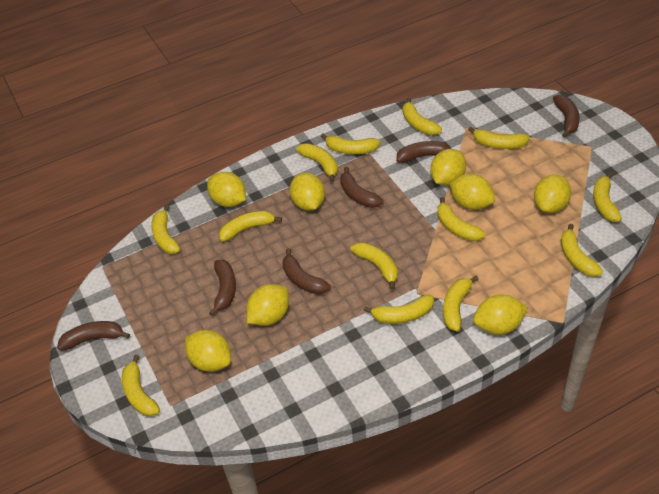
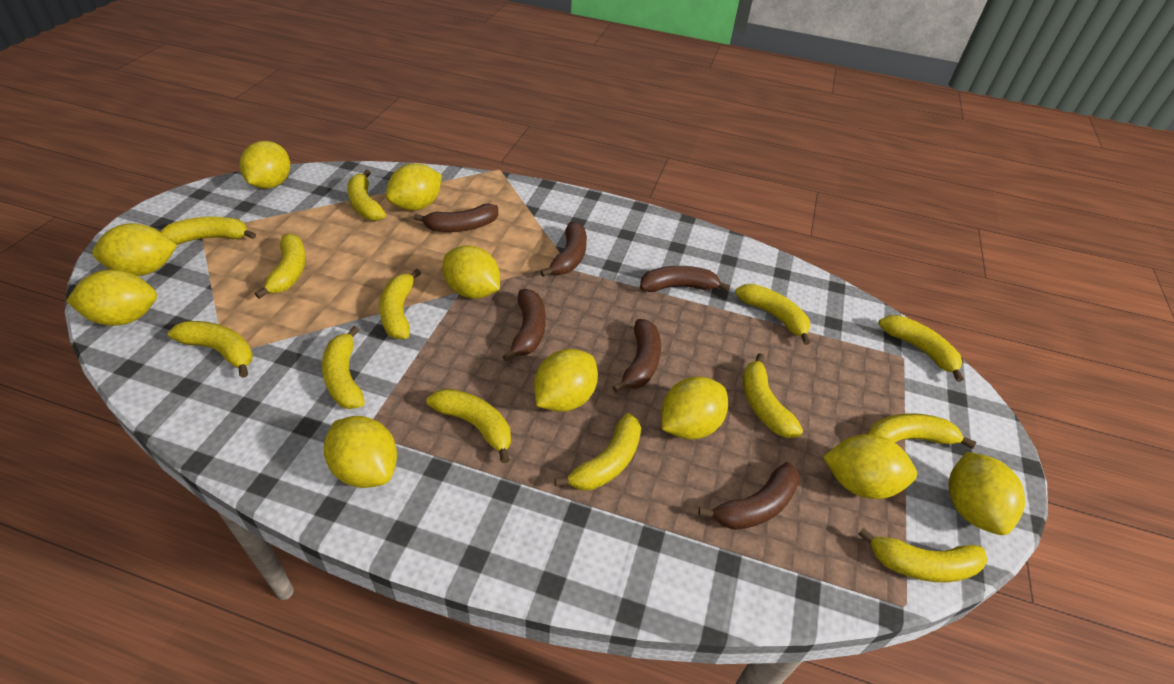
yellow lemon: [185,330,231,372] [207,172,246,207] [246,284,289,326] [290,173,325,210] [430,149,466,186] [449,174,495,210] [473,294,528,335] [534,174,571,213] = 8 -> [66,270,157,326] [92,223,177,276] [240,141,290,189] [324,416,397,488] [386,163,442,210] [443,245,500,299] [534,349,598,412] [661,377,728,440] [823,434,917,499] [948,452,1025,535] = 10

